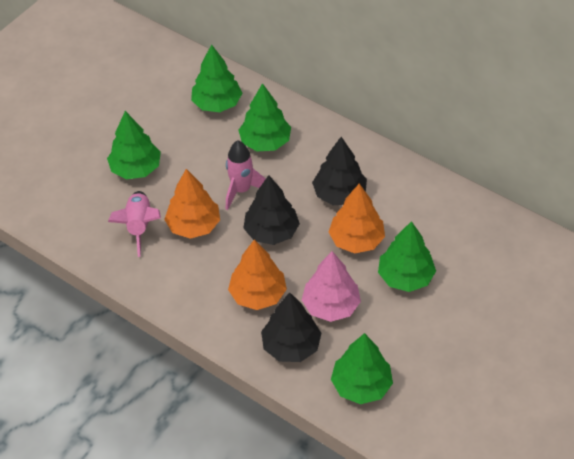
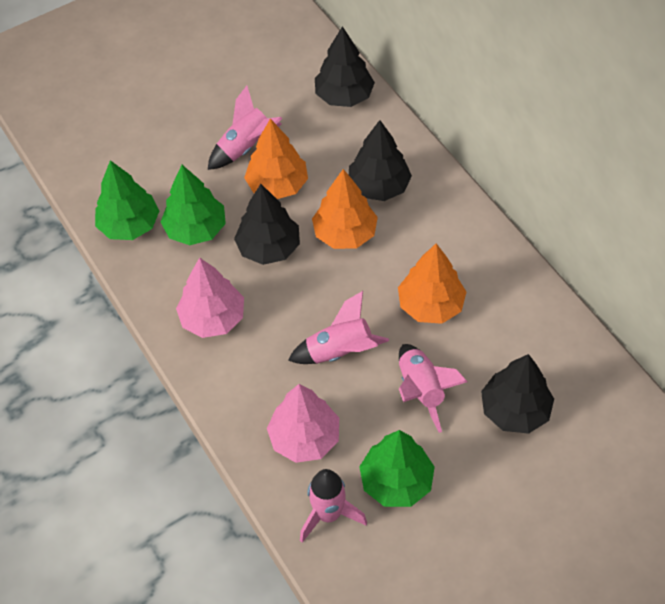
black tree: [243,175,300,245] [261,292,321,362] [312,137,367,205] = 3 -> [234,184,300,265] [315,26,375,107] [349,120,412,201] [481,354,554,434] = 4
green tree: [107,111,161,179] [191,44,242,112] [239,83,291,152] [331,333,393,404] [378,221,436,292] = 5 -> [95,160,159,240] [161,165,226,245] [359,430,435,507] = 3
pink rocket: [108,191,161,257] [226,141,266,210] = 2 -> [208,86,282,170] [288,291,389,364] [300,469,367,543] [399,344,468,433] = 4
pink tree: [302,251,361,322] = 1 -> [176,257,244,338] [267,384,339,463] = 2

